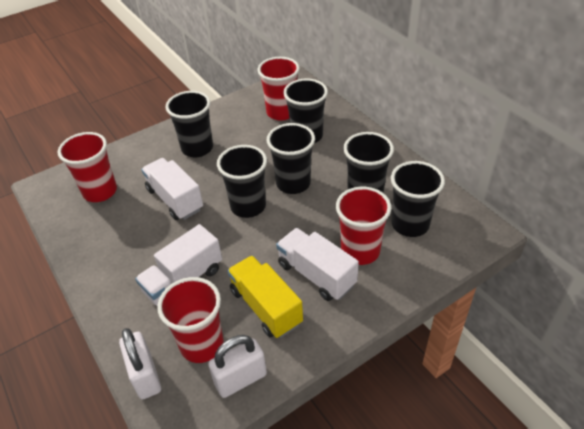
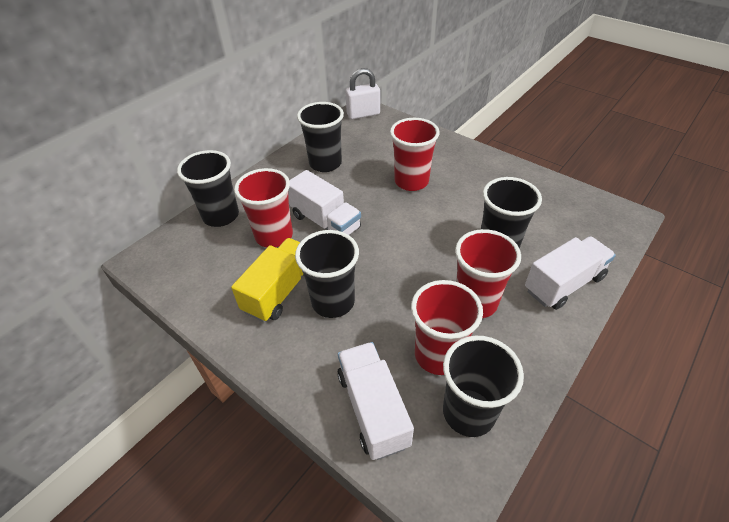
black cup: [166,91,213,157] [217,145,267,218] [267,123,315,194] [283,78,328,143] [343,132,394,193] [391,161,445,237] = 6 -> [177,150,239,227] [295,230,359,318] [297,102,344,172] [443,336,524,437] [481,177,542,249] = 5
white padlock: [119,328,161,399] [208,335,267,398] = 2 -> [345,68,380,119] = 1

